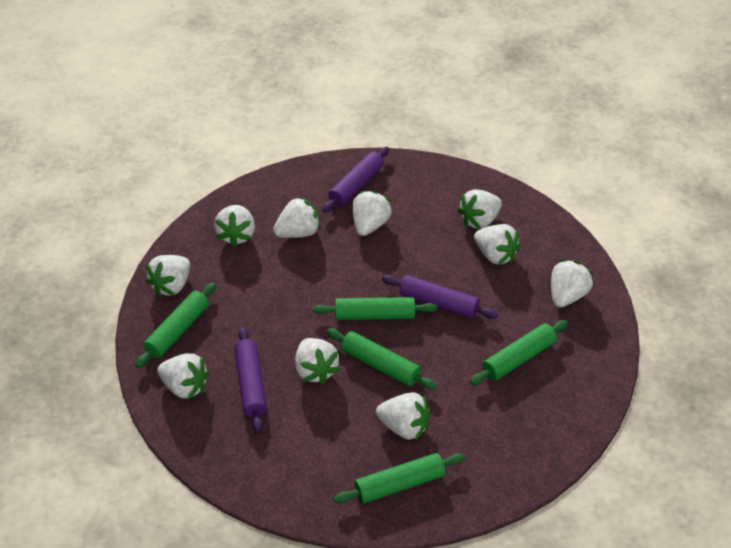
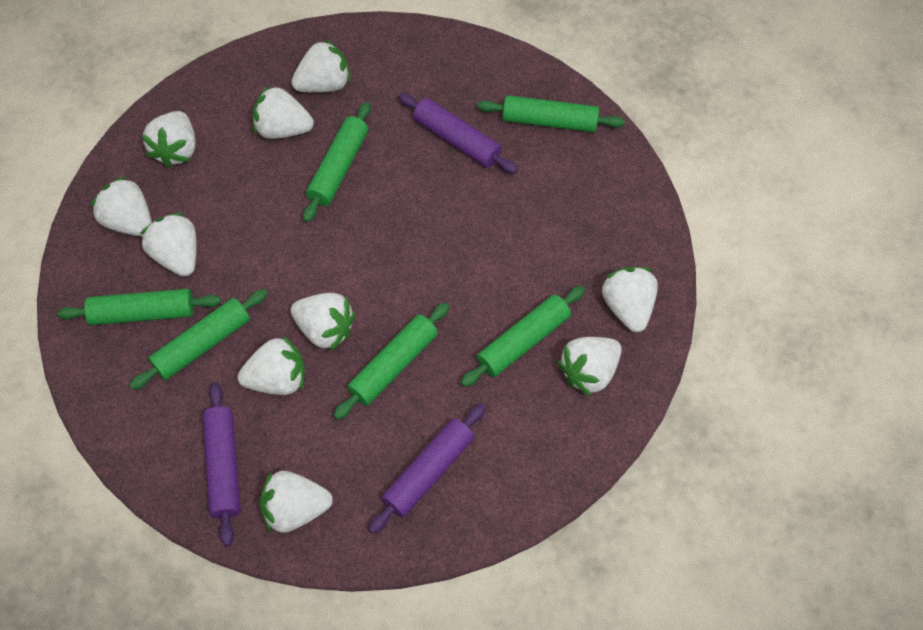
green rolling pin: [135,283,216,368] [313,297,437,320] [327,329,437,390] [333,453,465,503] [470,320,568,385] = 5 -> [57,289,221,325] [129,289,268,390] [303,102,371,222] [334,302,450,420] [461,286,585,387] [477,95,625,132] = 6

